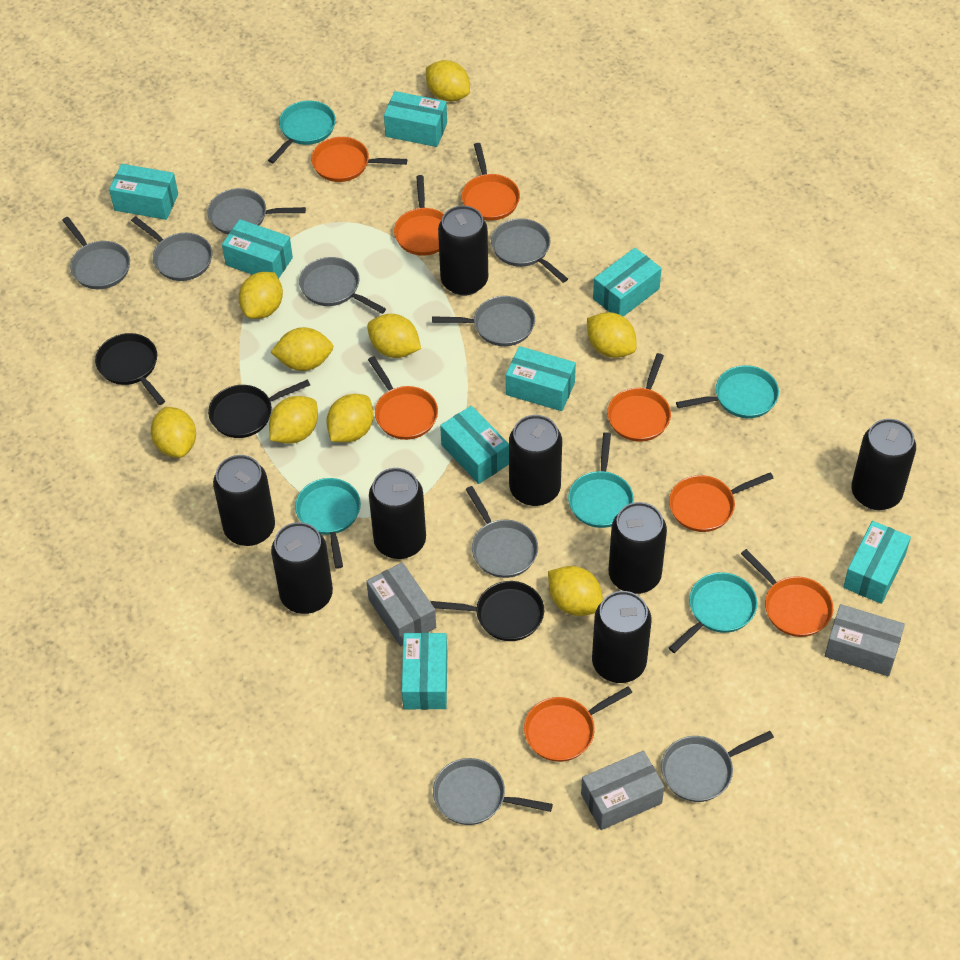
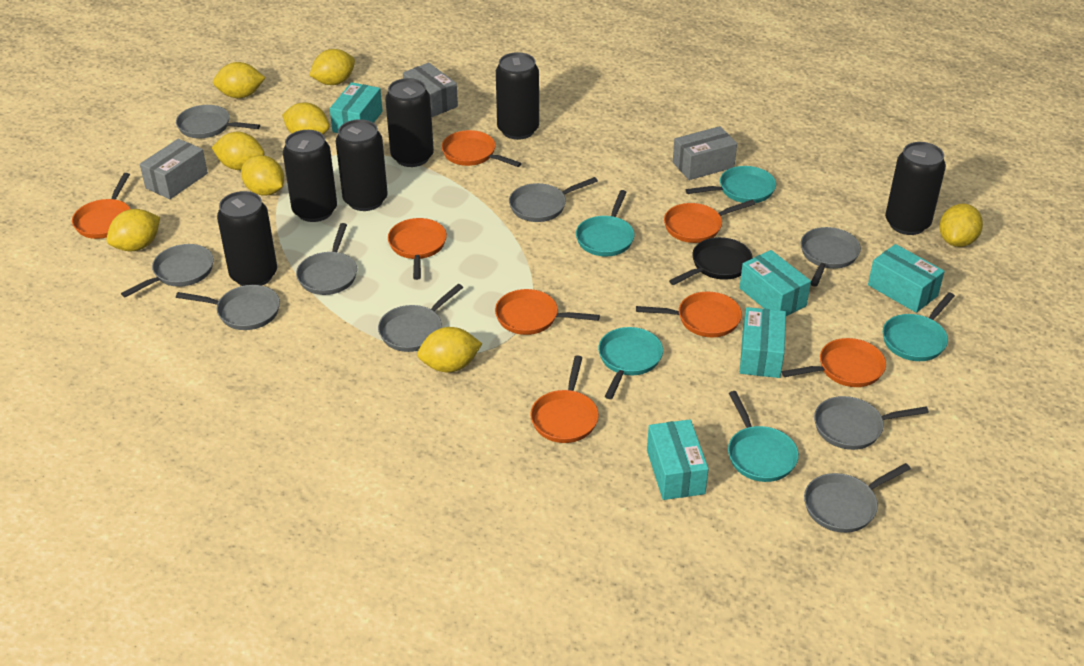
black can: [213,455,275,546] [271,522,333,614] [369,468,426,559] [438,206,488,296] [509,415,562,506] [592,591,651,683] [608,502,667,594] [851,419,916,510] = 8 -> [217,191,277,286] [283,130,337,222] [336,119,388,211] [385,78,434,167] [496,52,539,140] [885,142,946,235] = 6
black pan: [95,333,165,405] [208,379,310,438] [431,581,544,641] = 3 -> [669,237,753,285] = 1
turquoise box: [109,164,178,220] [222,219,293,279] [384,91,447,147] [402,633,447,710] [440,406,509,484] [506,346,576,411] [593,248,662,317] [843,521,911,604] = 8 -> [330,82,383,133] [647,419,709,500] [739,250,811,316] [740,307,786,378] [868,244,945,313] = 5
yellow lemon: [151,407,196,458] [239,272,283,319] [269,396,318,444] [271,327,334,371] [326,394,374,442] [367,314,421,358] [426,60,470,101] [548,566,603,616] [587,312,637,358] = 9 -> [107,209,160,251] [212,132,264,170] [213,62,265,98] [241,155,284,196] [282,102,329,134] [309,49,355,85] [417,327,482,372] [940,203,983,247] = 8

